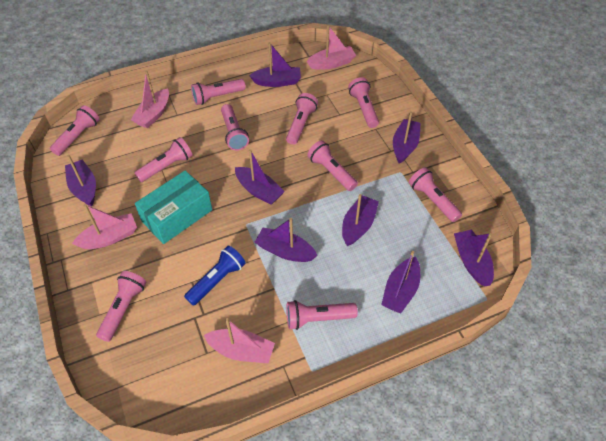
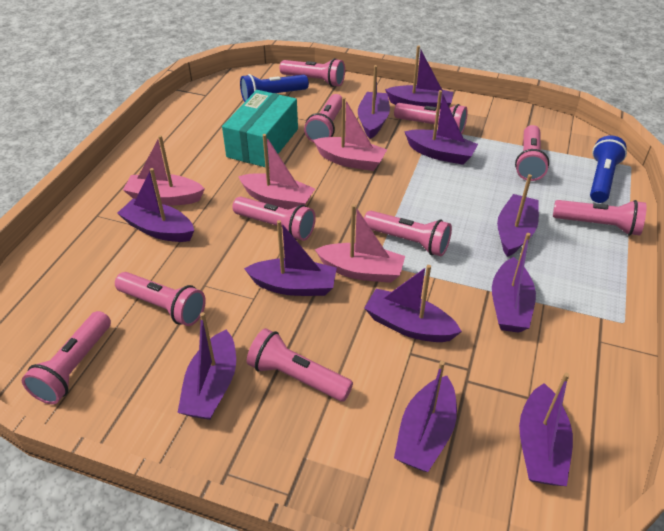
blue flashlight: [184,246,246,306] = 1 -> [240,74,309,102] [590,135,627,203] = 2
purple boat: [65,155,96,207] [235,149,285,205] [249,42,301,87] [255,218,318,262] [342,194,379,246] [381,251,420,313] [393,111,420,164] [454,230,494,286] = 8 -> [117,168,194,242] [177,312,236,420] [244,220,337,296] [358,65,390,139] [364,265,462,342] [385,45,453,109] [394,361,457,472] [404,90,478,165] [492,233,536,333] [497,174,539,257] [519,373,573,486] = 11

